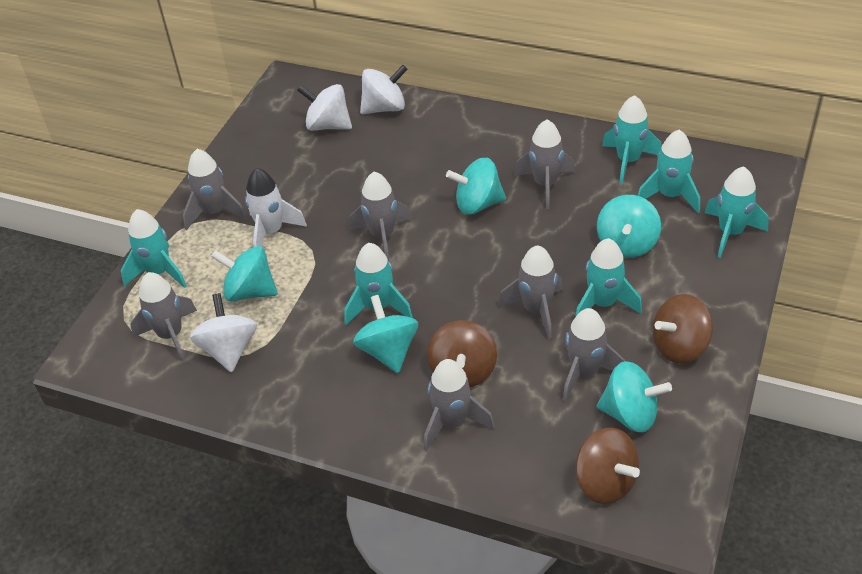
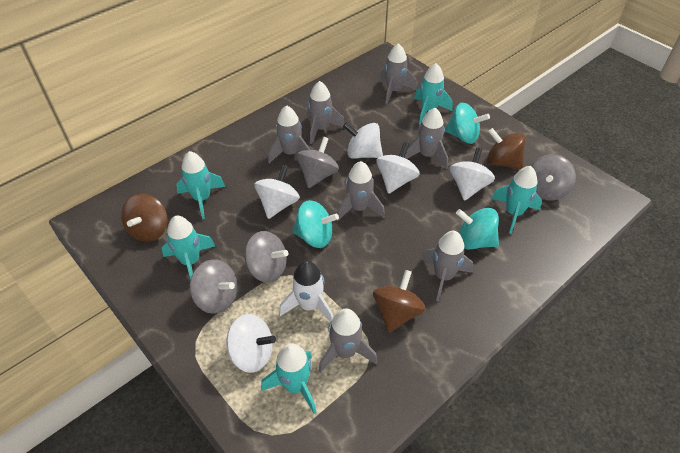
grey spinning top: none = 0 -> [190,259,238,314] [244,231,288,283] [296,137,339,188] [531,154,576,201] = 4
turquoise rocket: [121,209,187,288] [344,243,413,325] [575,238,642,317] [602,95,661,184] [638,130,700,213] [704,166,769,258] = 6 -> [162,216,215,280] [176,151,225,219] [261,343,317,414] [414,63,453,125] [491,166,542,234] = 5
turquoise spinning top: [211,246,278,301] [353,295,418,373] [446,158,506,215] [597,195,661,258] [597,361,672,433] = 5 -> [292,200,339,248] [445,103,490,144] [456,208,499,250] = 3
white spinning top: [190,293,257,372] [297,84,352,131] [360,65,408,114] = 3 -> [226,314,276,373] [254,165,300,219] [343,122,383,159] [376,142,420,194] [450,148,495,201] = 5

